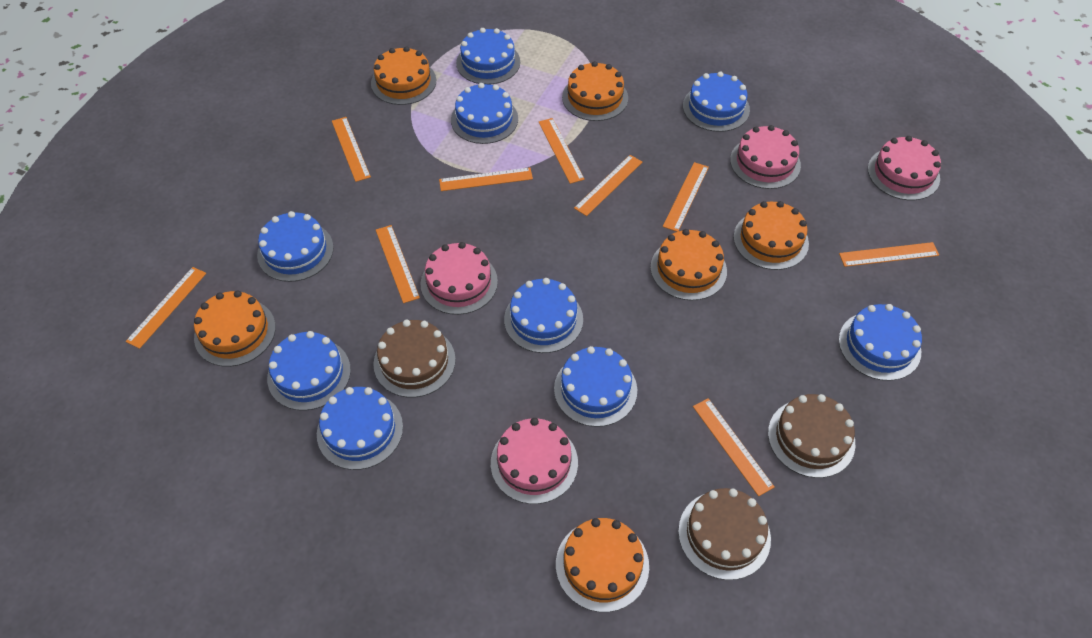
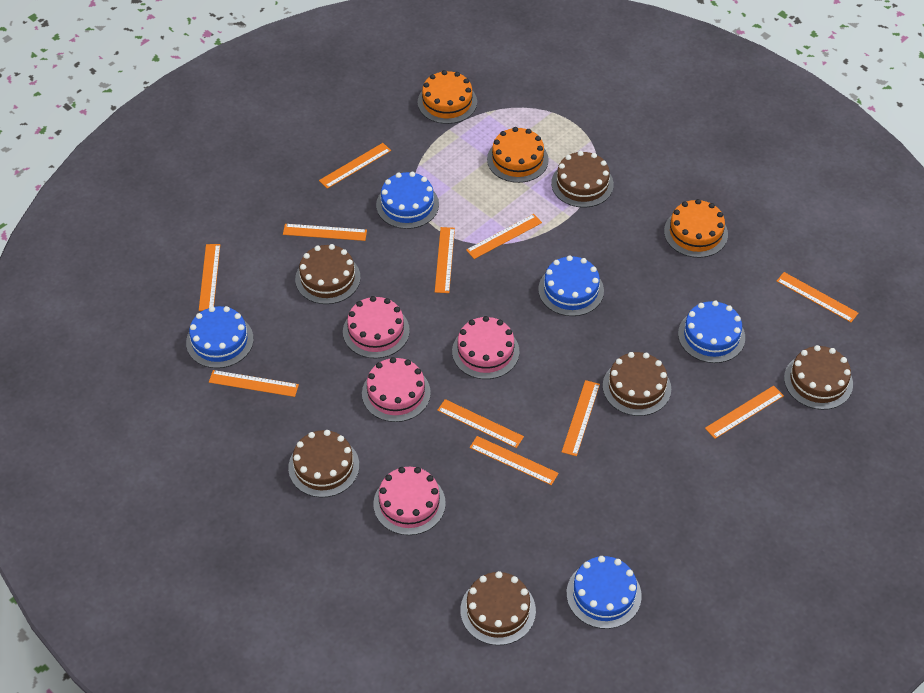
blue cake: [257,211,334,282] [267,331,351,411] [317,387,403,470] [451,83,518,144] [456,28,520,85] [504,278,583,353] [554,346,637,427] [683,71,750,132] [839,304,922,381] = 9 -> [186,306,254,368] [376,172,439,229] [538,255,604,316] [567,556,642,629] [678,300,745,363] = 5
brown cake: [373,320,456,398] [678,488,771,580] [768,394,855,478] = 3 -> [288,430,359,497] [295,244,361,304] [460,571,536,645] [551,151,614,208] [603,352,671,416] [784,345,853,410] = 6
orange cake: [194,290,276,367] [371,46,436,105] [556,518,649,612] [562,61,628,121] [651,229,727,301] [733,201,809,270] = 6 -> [418,70,477,124] [487,127,549,183] [664,199,728,258] = 3
orange ruler: [126,267,206,349] [332,117,371,182] [376,225,420,303] [439,167,533,191] [539,118,585,184] [574,155,642,216] [663,162,709,232] [693,398,774,496] [839,242,939,267] = 9 -> [199,244,220,311] [209,370,299,397] [283,224,367,241] [319,143,391,189] [435,227,455,293] [437,399,524,448] [466,214,542,259] [470,436,559,485] [562,380,600,456] [705,386,784,439] [777,272,858,322] = 11

